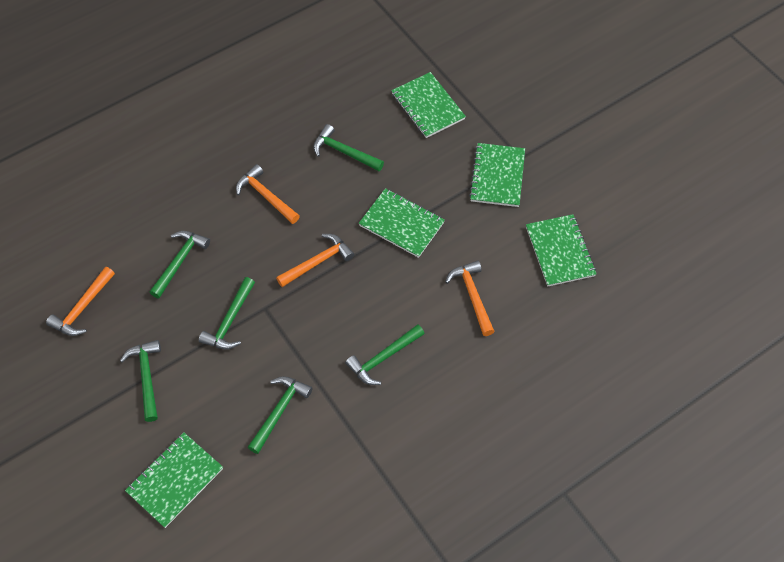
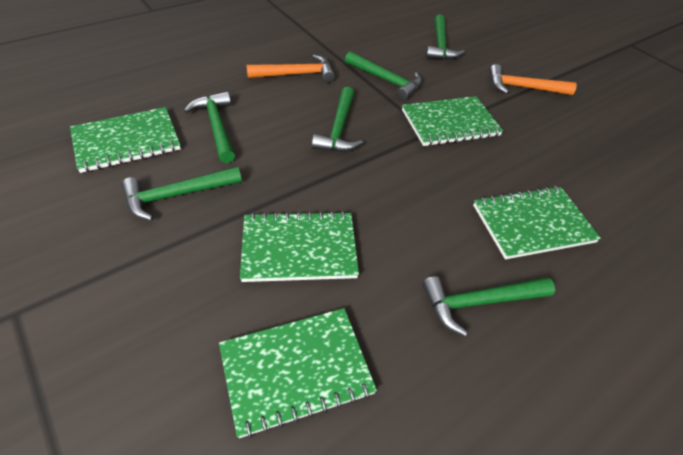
orange hammer: [46,267,115,336] [236,164,300,224] [276,234,354,287] [445,260,495,336] = 4 -> [246,54,335,83] [489,64,577,95] = 2

